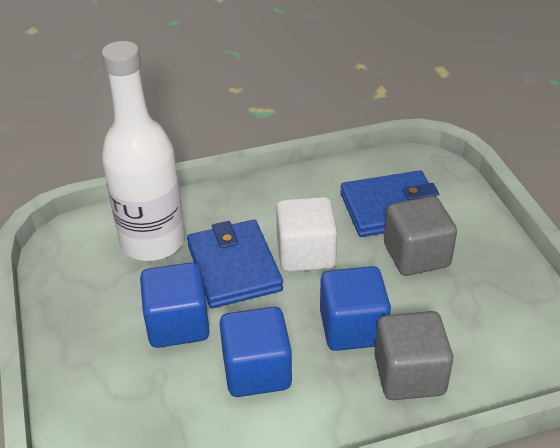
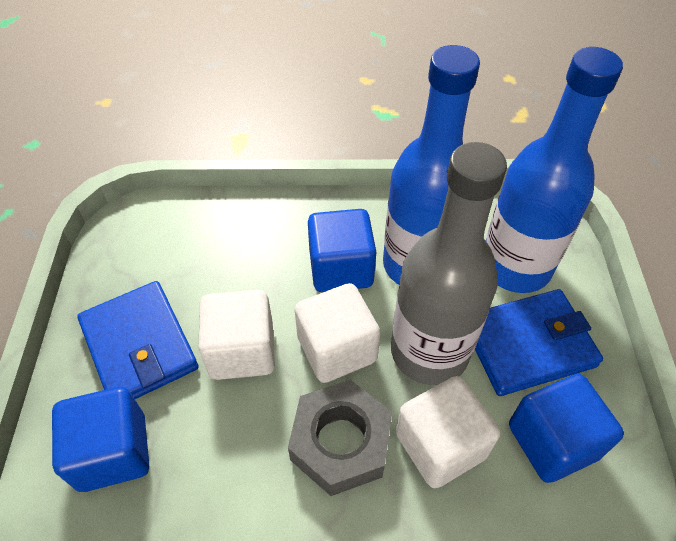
blue bottle: none = 0 -> [383,45,480,285] [486,47,623,293] = 2
grey bottle: none = 0 -> [391,142,507,385] = 1
grey cube: [374,311,453,400] [384,196,457,276] = 2 -> none = 0
grey nut: none = 0 -> [288,380,392,496] = 1
white bottle: [102,41,185,261] = 1 -> none = 0
white cube: [276,197,337,272] = 1 -> [199,290,275,380] [294,283,381,383] [396,376,500,488] = 3

